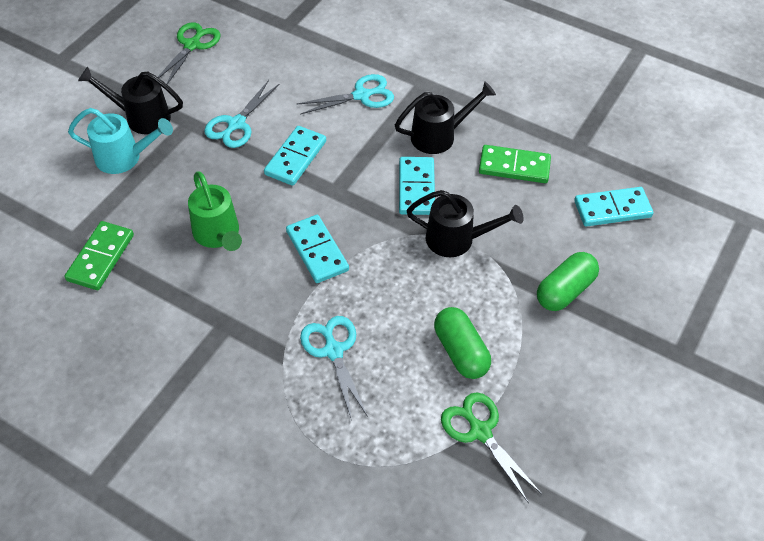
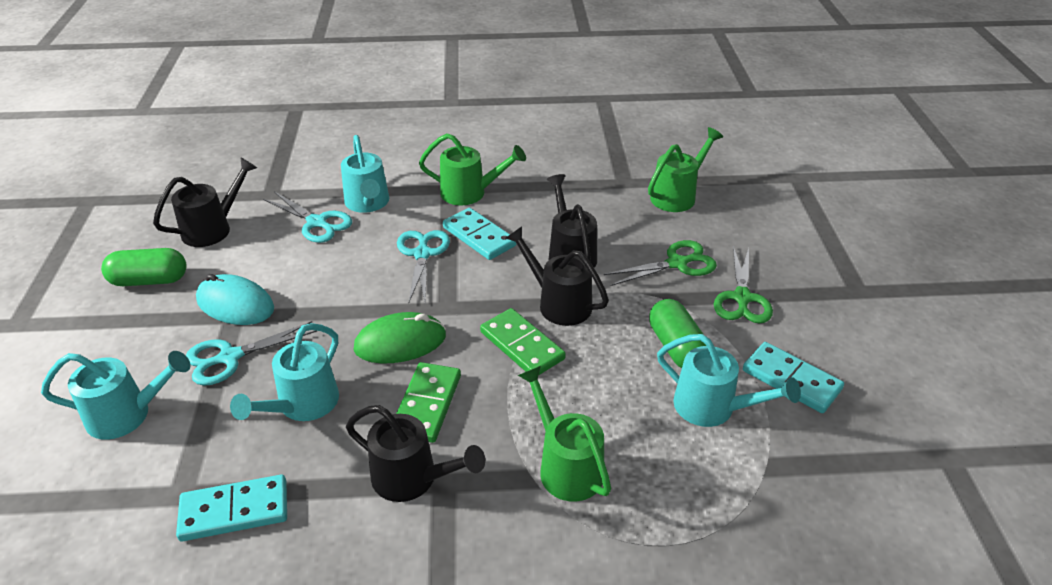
black watering can: [78,67,183,134] [395,81,496,154] [407,190,524,257] = 3 -> [153,157,257,247] [346,405,485,502] [505,227,609,326] [547,174,597,268] = 4
green mouse: none = 0 -> [353,312,446,364] = 1
green watering can: [188,171,242,251] = 1 -> [419,133,526,205] [518,366,611,502] [648,127,723,212] = 3
turquoise domino: [264,126,326,186] [286,215,349,283] [399,157,435,215] [574,187,653,227] = 4 -> [176,474,287,542] [443,208,517,260] [743,342,844,413] = 3
turquoise mouse: none = 0 -> [196,274,274,325] = 1
turquoise watering can: [68,108,173,174] = 1 -> [41,351,190,440] [230,323,339,421] [341,135,389,213] [657,334,801,427] = 4

